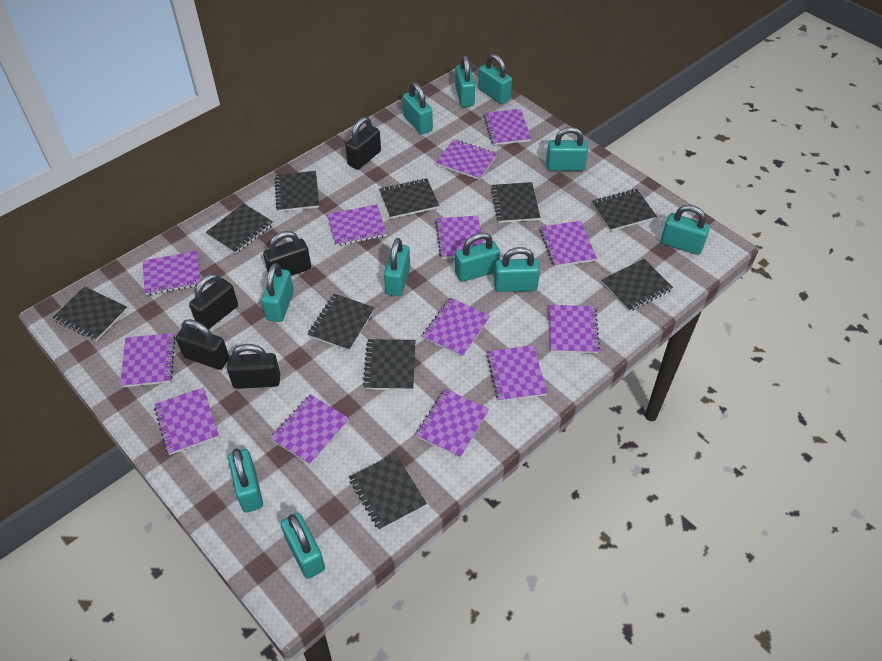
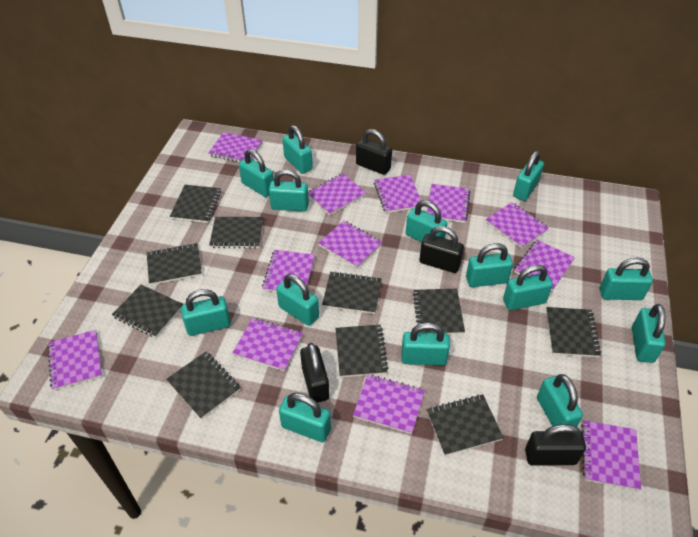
black padlock: [176,319,229,370] [189,273,238,329] [227,344,280,389] [263,231,311,276] [345,117,381,170] = 5 -> [300,343,329,403] [356,129,392,175] [419,226,464,273] [525,424,586,466] = 4
purple notebook: [120,333,175,387] [143,251,200,296] [154,387,219,455] [270,394,349,465] [327,204,387,246] [416,389,489,458] [422,298,491,357] [435,216,483,259] [436,139,497,180] [483,109,531,145] [486,345,547,402] [540,221,597,267] [549,305,600,354] = 13 -> [48,330,102,390] [208,132,263,162] [233,318,303,371] [262,250,315,292] [308,173,366,215] [318,221,382,268] [353,374,425,434] [374,175,421,213] [427,184,470,223] [485,202,549,249] [514,240,575,291] [581,420,641,490] = 12
turquoise padlock: [228,448,263,513] [262,263,294,322] [281,513,325,579] [384,238,410,296] [403,82,433,134] [455,55,475,107] [455,232,500,282] [478,54,512,104] [494,247,540,292] [546,127,588,171] [661,205,710,255] = 11 -> [181,289,231,336] [239,149,274,197] [269,169,309,212] [276,274,319,326] [279,393,331,442] [282,125,313,174] [401,323,450,365] [406,200,448,242] [466,243,513,287] [503,265,553,310] [513,151,544,201] [537,374,583,426] [600,258,653,300] [632,304,666,363] = 14

